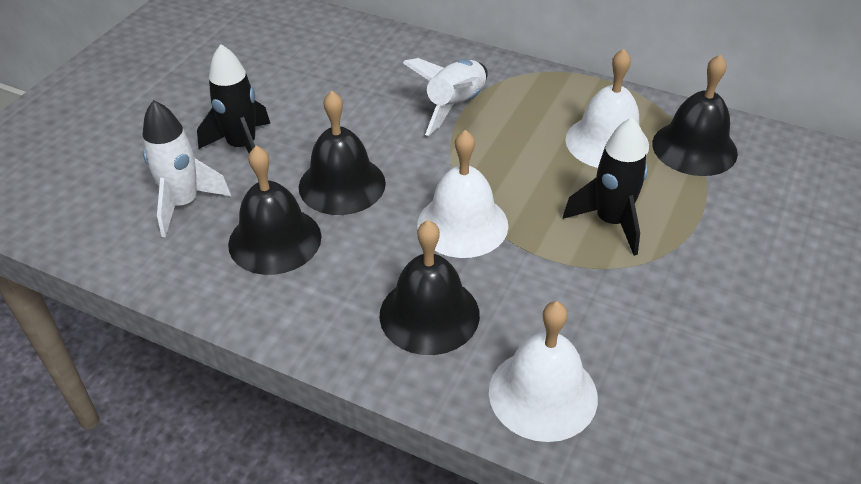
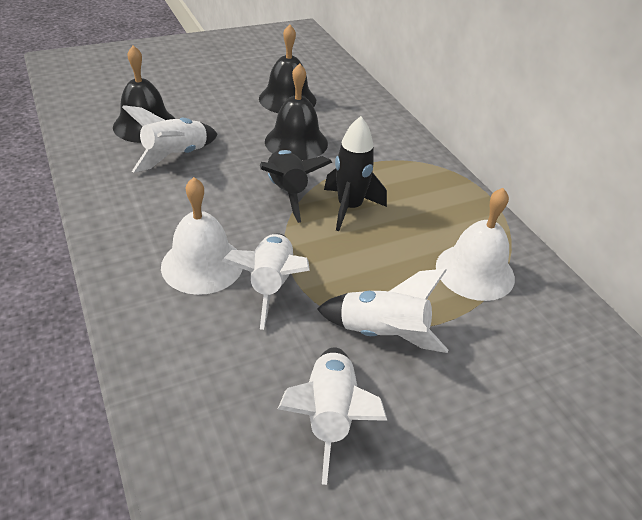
black bell: [228,146,321,275] [299,91,386,215] [379,220,480,355] [652,54,738,176] = 4 -> [113,45,175,143] [259,24,316,113] [265,63,328,160] = 3
white bell: [417,130,508,258] [489,301,598,442] [565,49,649,168] = 3 -> [161,177,242,295] [436,188,515,301] = 2
white rocket: [143,100,231,237] [403,58,488,136] = 2 -> [122,105,218,173] [222,233,310,330] [278,347,388,485] [317,269,448,353] = 4

